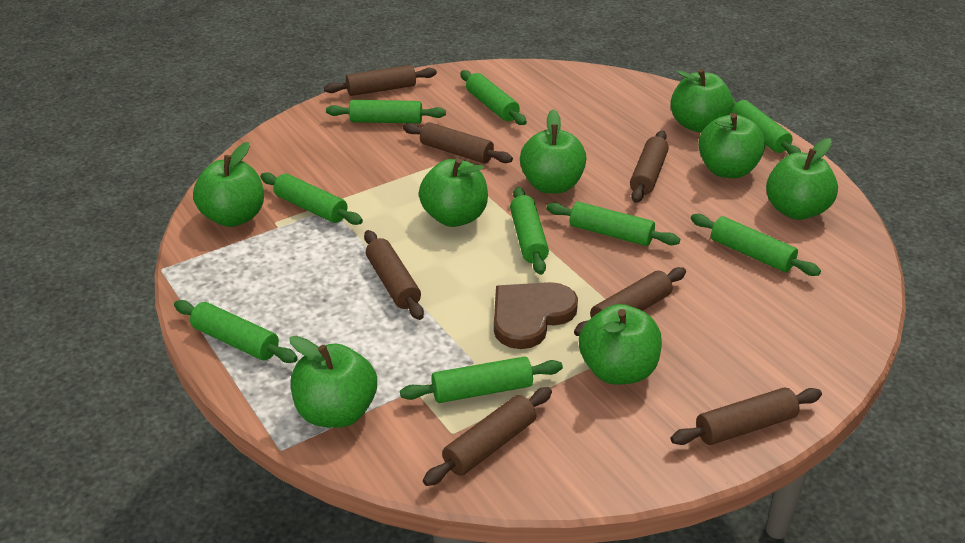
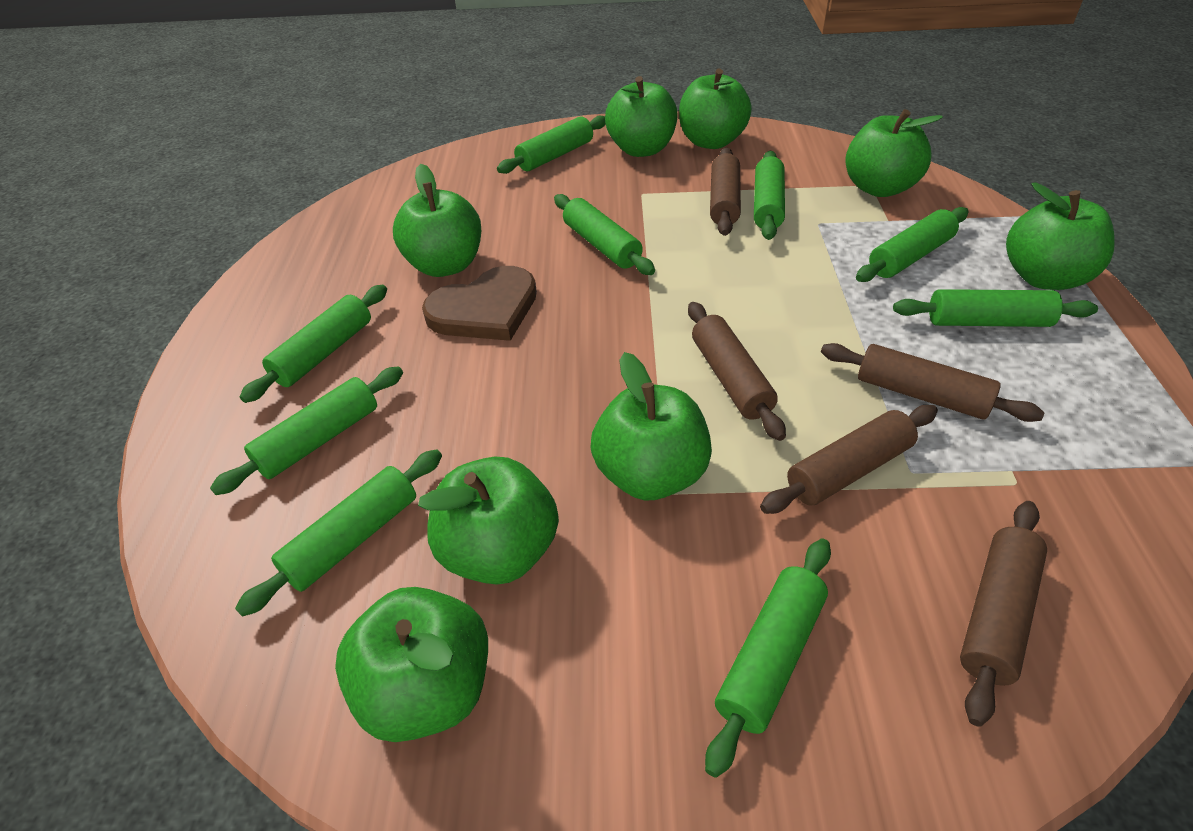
brown rolling pin: [324,65,437,96] [364,230,424,320] [403,122,513,164] [423,387,552,486] [574,267,686,336] [630,131,669,203] [671,387,822,445] = 7 -> [688,302,786,441] [710,148,741,236] [760,405,938,514] [821,343,1045,422] [960,501,1047,727] = 5

